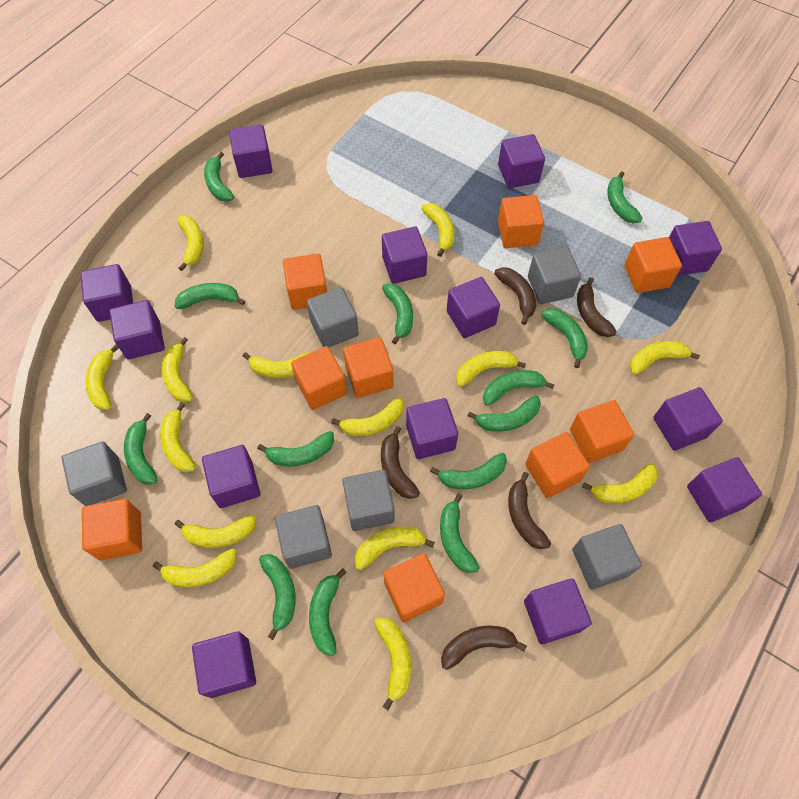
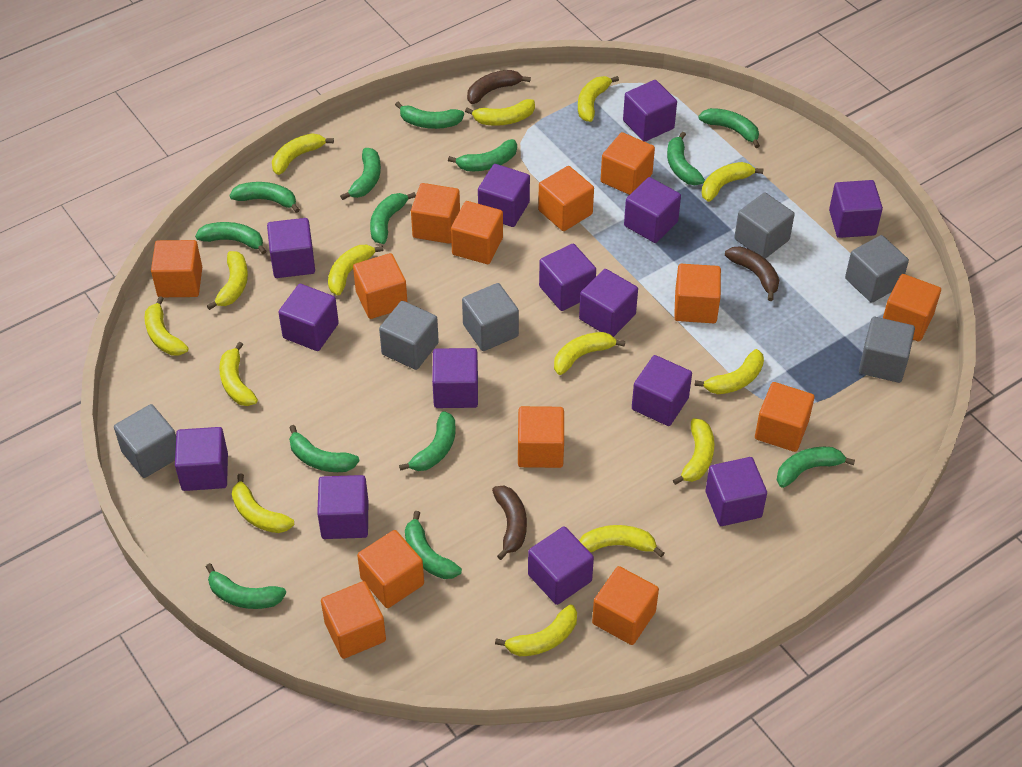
brown banana: [381,426,420,499] [441,625,527,670] [494,267,536,325] [508,472,551,549] [577,277,617,337] = 5 -> [467,70,531,104] [492,486,527,560] [725,246,779,301] = 3
orange cube: [82,499,142,560] [283,254,327,310] [291,346,347,410] [343,337,393,398] [383,553,445,622] [498,195,544,248] [525,432,590,498] [570,400,634,463] [624,237,682,293] = 9 -> [151,240,202,297] [321,581,386,659] [353,253,408,319] [357,530,424,608] [411,183,460,244] [451,201,503,264] [518,406,564,468] [538,166,594,231] [592,566,659,645] [601,132,655,195] [674,264,721,323] [755,382,814,452] [883,274,941,342] = 13
purple cube: [81,264,133,322] [109,300,165,359] [192,631,256,698] [202,445,260,508] [229,125,273,178] [382,226,427,284] [406,398,458,459] [447,277,500,338] [498,134,545,188] [524,579,592,644] [653,387,723,451] [669,221,722,276] [687,457,762,522] = 13 -> [175,427,228,491] [267,218,315,278] [278,284,339,351] [317,475,368,539] [432,348,478,408] [478,164,530,227] [528,526,594,605] [539,244,596,311] [579,269,638,337] [623,80,677,142] [624,177,681,243] [632,355,692,426] [705,457,767,526] [829,180,883,238] = 14

